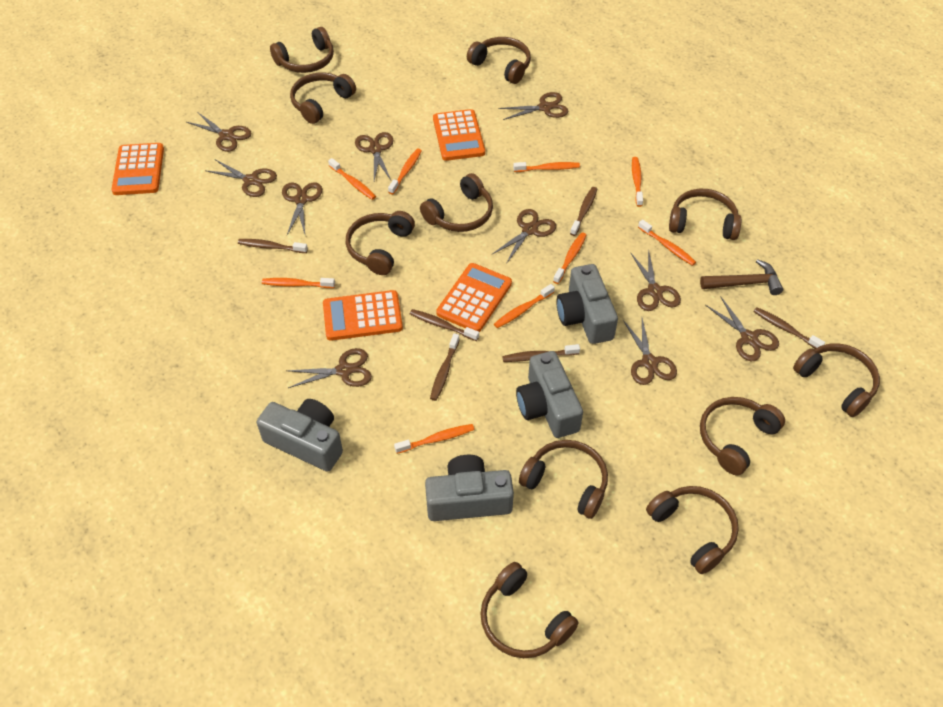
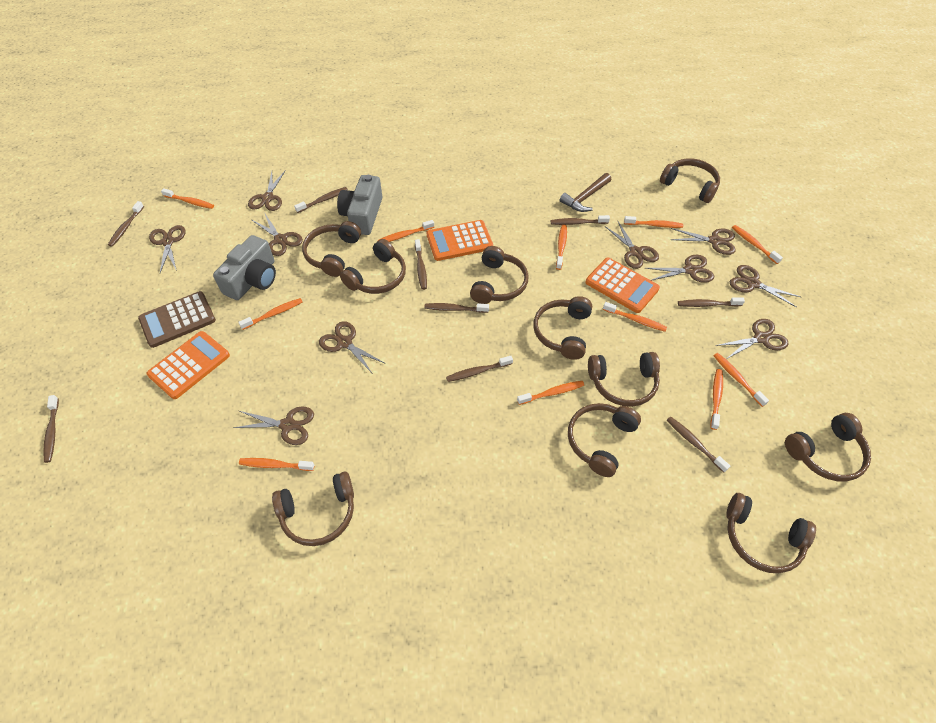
brown calculator: none = 0 -> [138,291,216,348] = 1
brown headphones: [270,27,334,73] [290,73,356,124] [346,211,415,275] [420,173,493,232] [467,37,531,84] [480,562,579,658] [519,440,608,519] [646,486,739,574] [669,189,741,240] [700,397,785,475] [793,343,880,417] = 11 -> [272,472,354,546] [302,221,361,277] [340,239,406,294] [470,246,529,304] [533,296,592,360] [568,403,641,477] [588,352,660,407] [660,158,720,203] [726,493,816,573] [785,413,871,481] = 10
brown toothbrush: [238,239,308,253] [410,309,479,341] [430,333,460,401] [502,344,580,362] [570,187,597,236] [753,307,825,349] = 6 -> [43,395,59,463] [108,201,144,247] [294,187,348,213] [415,239,427,290] [424,303,489,313] [446,356,513,382] [551,215,610,225] [667,416,730,472] [678,297,745,307] = 9
grey camera: [257,399,343,472] [425,455,514,521] [516,351,583,438] [556,264,618,344] = 4 -> [213,235,276,300] [337,175,382,235] = 2
orange calculator: [111,143,164,195] [323,290,403,341] [433,109,485,161] [436,263,512,332] = 4 -> [147,331,230,399] [426,220,493,261] [586,258,660,313] = 3
orange toothbrush: [262,278,335,288] [328,158,376,200] [388,149,422,194] [394,424,474,454] [494,284,555,328] [513,162,580,172] [553,232,586,284] [632,157,643,207] [638,219,696,266] = 9 -> [161,188,214,209] [238,298,303,330] [239,458,315,471] [379,220,434,242] [517,381,584,405] [556,225,567,270] [603,302,667,332] [624,216,683,228] [710,369,723,430] [714,353,769,407] [732,225,783,264] = 11

